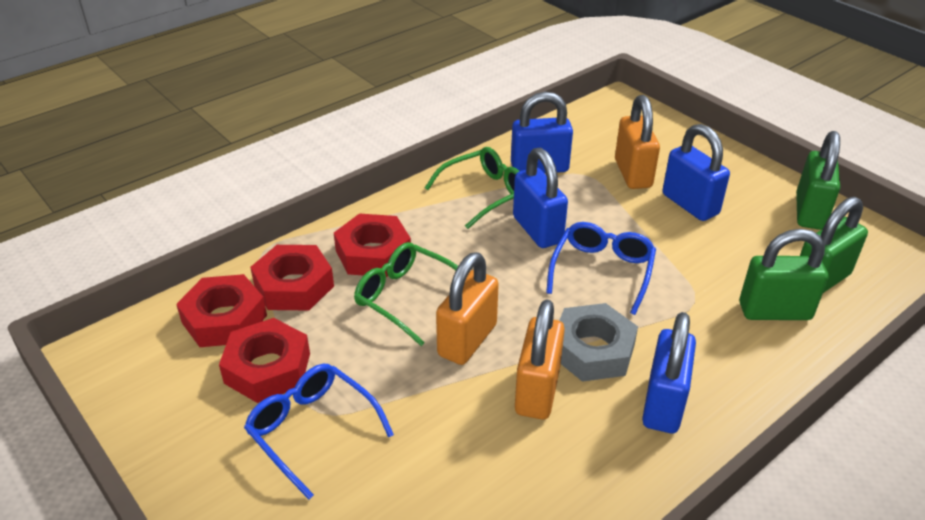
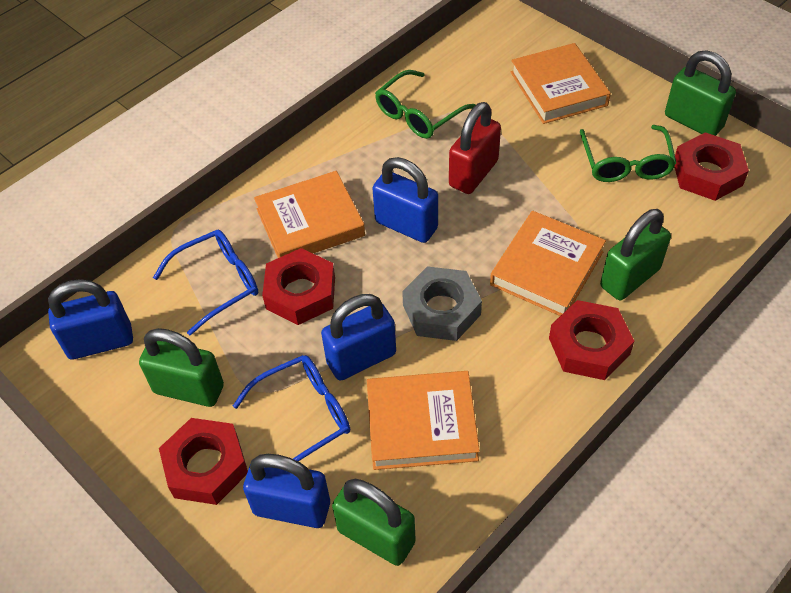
green padlock: [740,229,828,320] [796,131,840,230] [800,197,868,293] = 3 -> [139,328,224,407] [332,479,416,566] [600,209,671,300] [665,50,736,136] = 4
orange book: none = 0 -> [254,171,365,258] [367,371,480,470] [490,211,606,316] [511,43,611,124] = 4
orange padlock: [436,252,499,365] [515,299,565,419] [615,95,660,189] = 3 -> none = 0
red padlock: none = 0 -> [449,102,501,194] = 1

